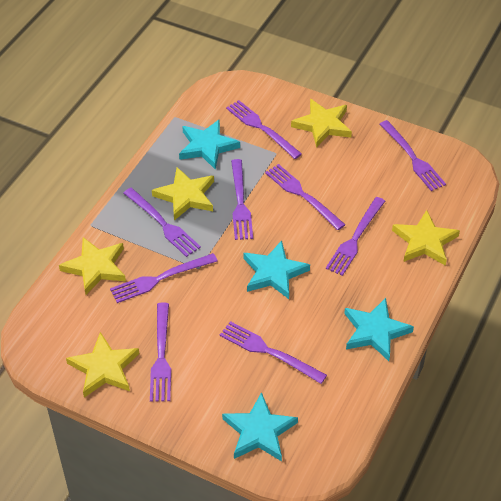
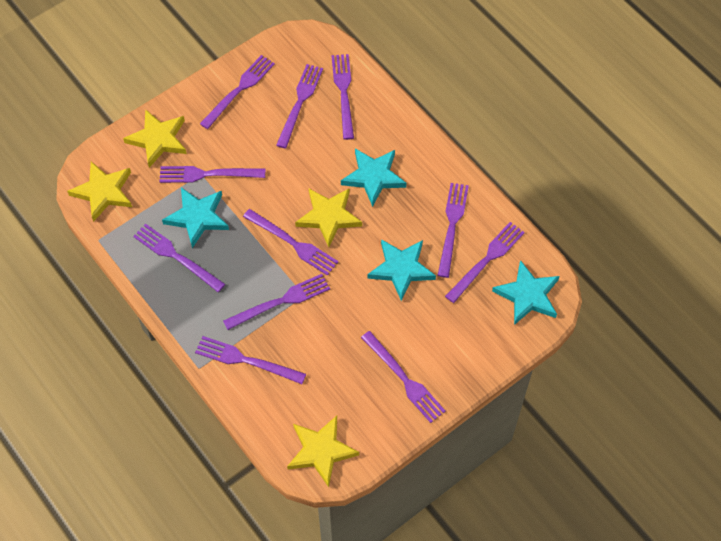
purple fork: [110,253,218,303] [124,188,201,257] [150,302,171,402] [220,321,327,384] [226,100,302,159] [231,159,253,240] [265,164,346,230] [326,197,385,276] [380,120,446,191] = 9 -> [133,224,225,292] [159,166,265,183] [195,336,306,384] [200,55,275,129] [223,274,330,330] [243,209,338,276] [276,64,323,149] [331,54,354,140] [361,331,446,423] [437,183,469,278] [445,222,525,303] = 11
yellow star: [59,237,126,295] [66,332,139,397] [152,167,214,221] [291,99,352,148] [392,210,460,266] = 5 -> [67,161,132,222] [123,109,187,168] [287,416,359,487] [295,188,362,247] = 4

